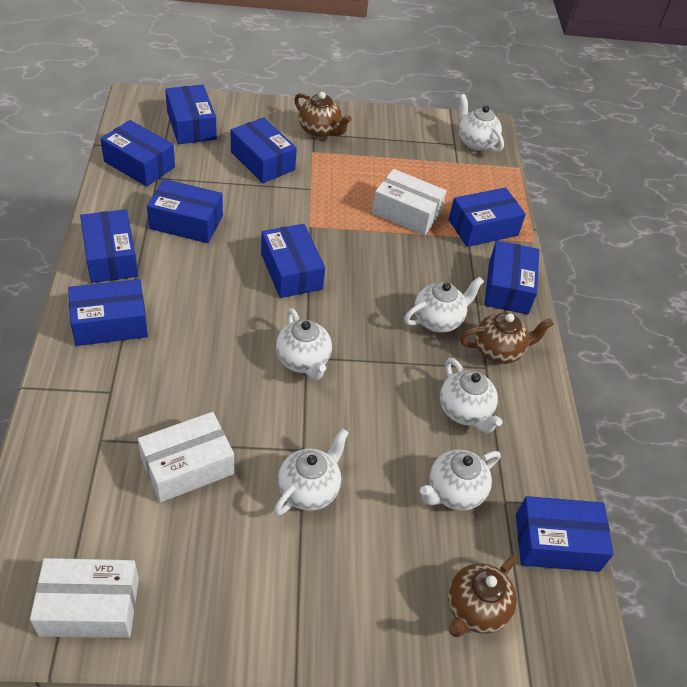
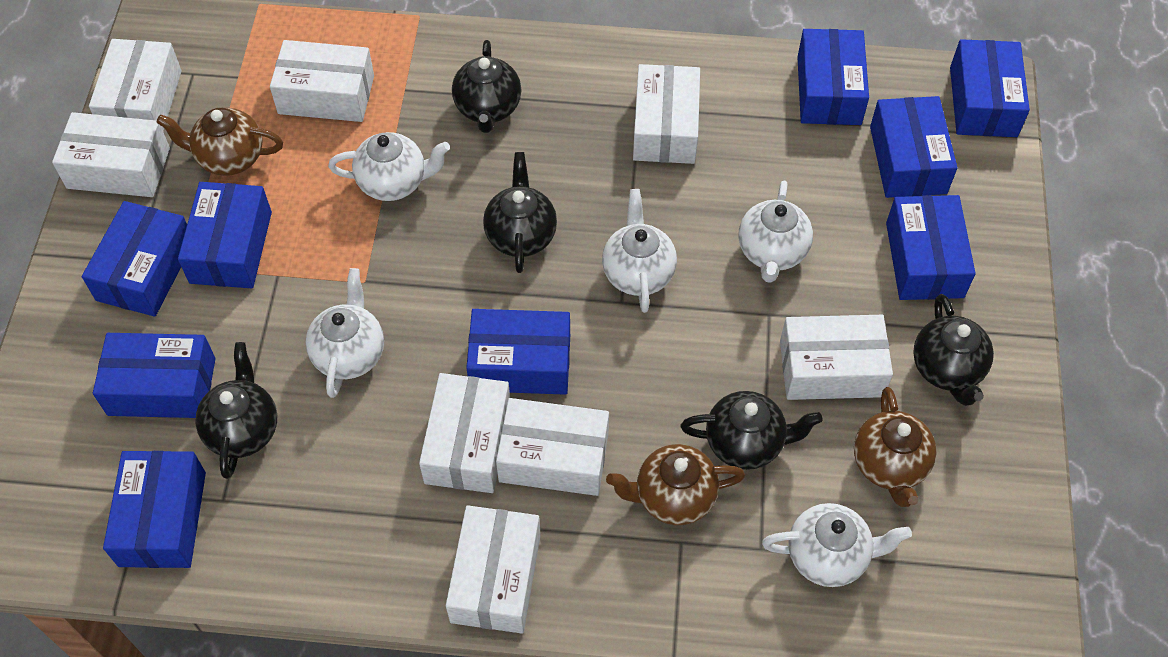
black teapot: none = 0 -> [195,342,277,479] [452,40,521,133] [483,152,557,273] [681,391,822,470] [913,294,994,406] = 5
blue box: [68,279,148,346] [80,209,138,283] [100,120,175,187] [147,179,223,243] [165,85,217,144] [231,117,297,183] [261,224,325,298] [448,187,526,247] [484,241,540,315] [516,496,614,572] = 10 -> [82,201,187,317] [93,333,216,418] [103,451,206,568] [178,182,272,288] [466,309,570,395] [797,29,869,125] [870,96,957,198] [886,195,976,300] [950,39,1030,137] = 9
white box: [30,558,139,638] [138,412,234,503] [372,169,446,235] = 3 -> [52,112,170,197] [89,39,182,131] [270,40,374,122] [419,373,510,493] [446,505,541,634] [496,398,609,496] [633,64,700,164] [780,315,893,400] = 8
white teapot: [274,429,349,516] [276,308,332,380] [404,277,484,333] [420,450,500,510] [440,358,503,433] [459,94,504,152] = 6 -> [306,268,384,398] [328,132,450,201] [602,189,677,313] [739,181,813,283] [762,503,912,587] = 5

